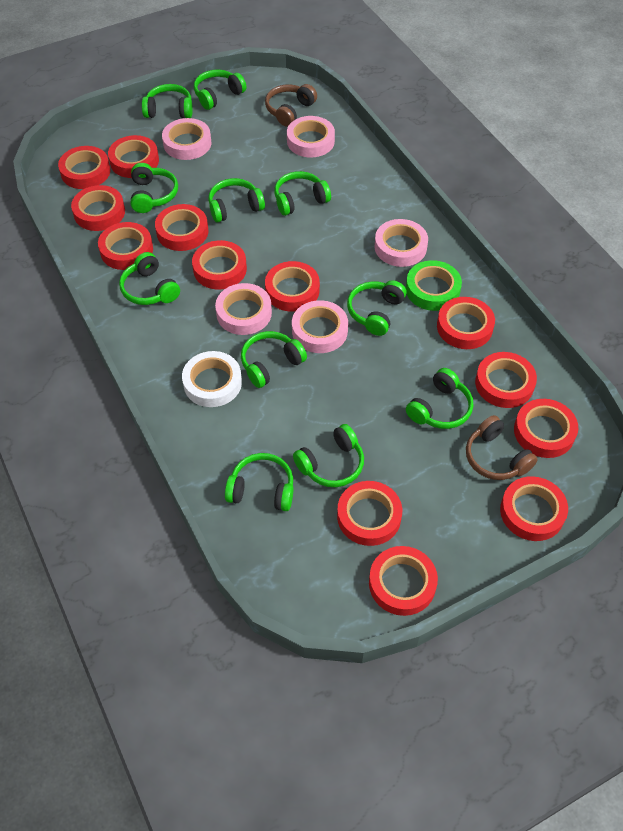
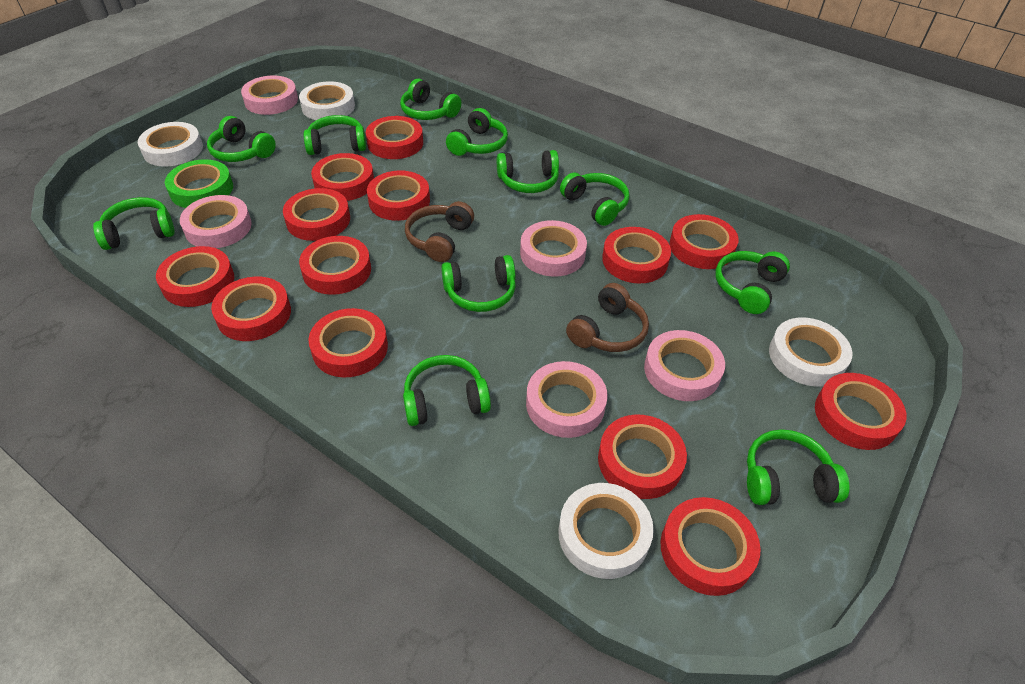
white tape: [182,351,242,407] = 1 -> [138,122,203,167] [299,81,355,120] [558,483,654,579] [769,318,852,386] = 4

